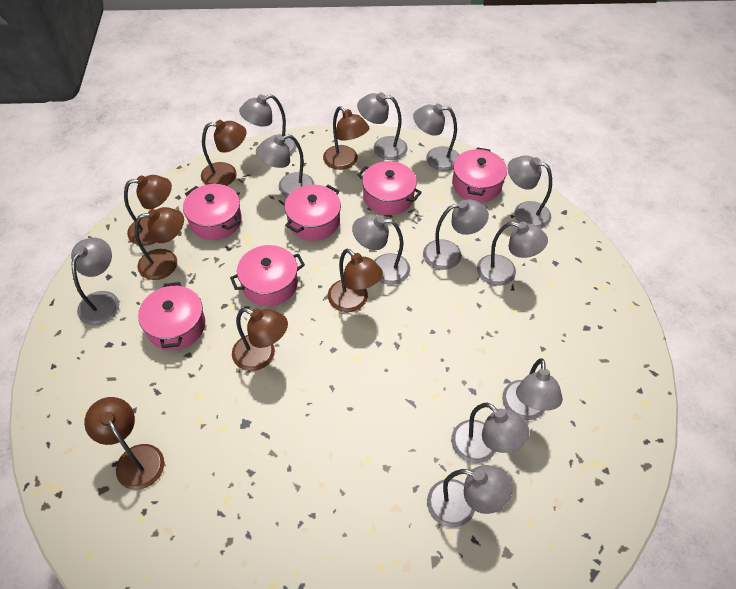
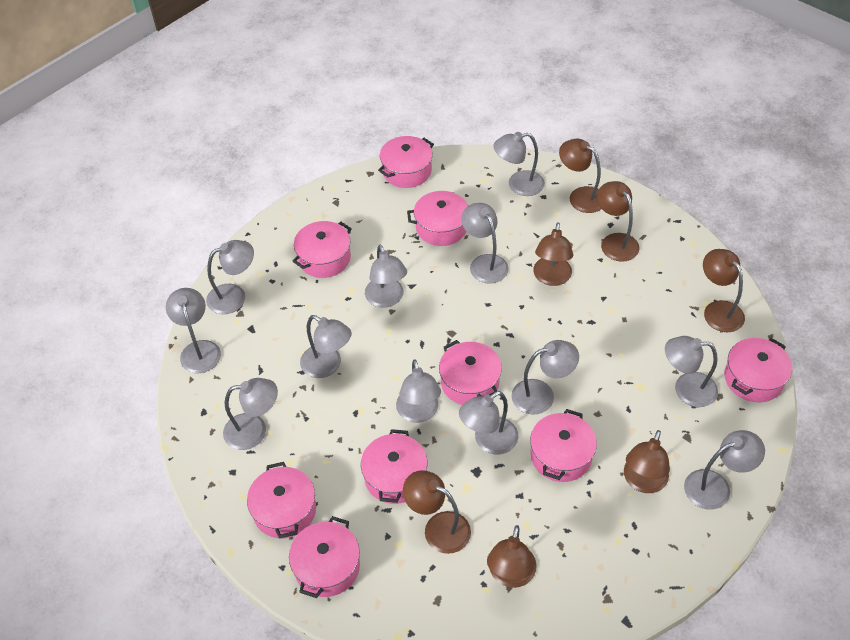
pink pot: [138,282,205,350] [183,184,242,240] [230,245,305,306] [285,185,341,241] [358,161,422,215] [452,147,507,202] = 6 -> [247,462,316,539] [289,516,360,598] [293,221,352,278] [361,429,427,504] [378,136,434,188] [407,191,469,246] [439,340,502,405] [530,409,597,482] [724,338,792,402] = 9

